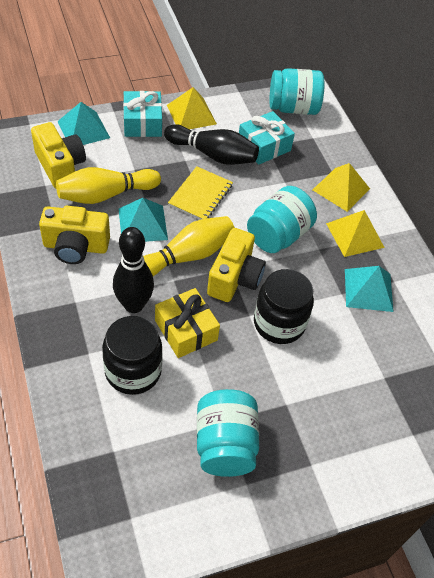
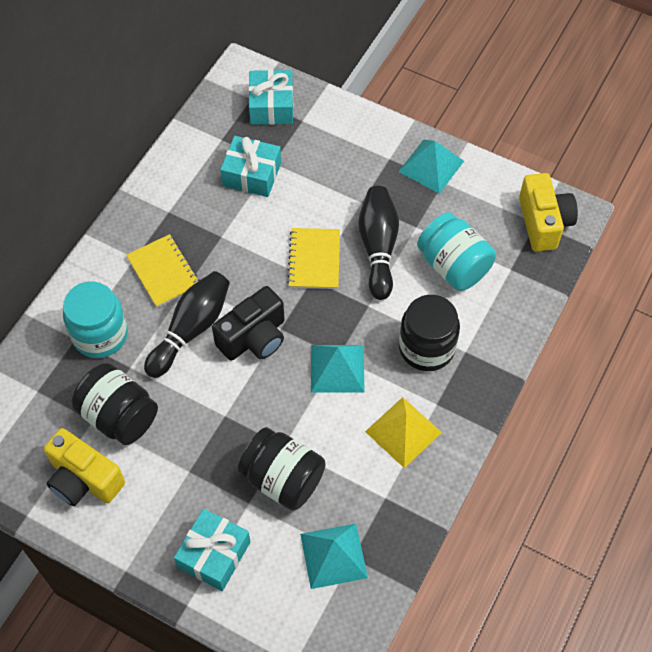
black camera: none = 0 -> [212,286,285,361] = 1
black jar: [102,316,163,395] [254,269,314,344] = 2 -> [72,363,158,445] [238,427,326,511] [399,295,460,371] = 3
turquoise gift: [123,91,162,137] [239,111,295,165] = 2 -> [174,509,251,591] [220,136,281,197] [248,70,293,125] = 3
turquoise jar: [197,389,259,477] [247,186,317,253] [269,68,324,115] = 3 -> [63,281,128,358] [417,212,496,291] = 2
yellow bowling pin: [56,167,161,204] [143,216,235,276] = 2 -> none = 0
yellow camera: [31,122,86,189] [39,206,110,264] [207,228,266,302] = 3 -> [44,428,125,506] [519,173,578,252] = 2
yellow gift: [155,288,220,358] = 1 -> none = 0
yellow notebook: [168,166,233,220] = 1 -> [126,234,200,308] [287,228,340,289] = 2
yellow pyramid: [167,87,217,129] [313,163,370,212] [326,210,385,257] = 3 -> [365,397,442,468] = 1

